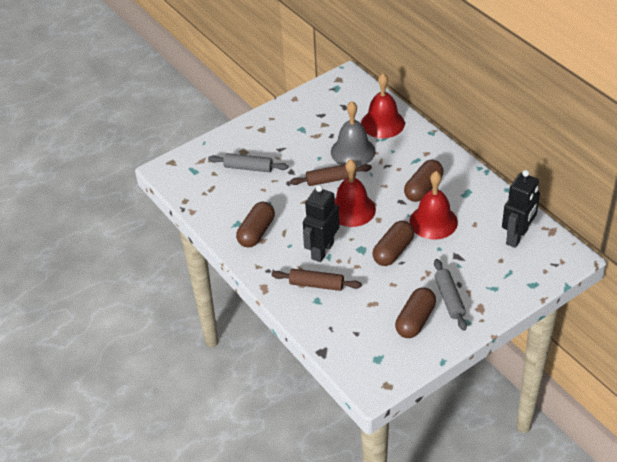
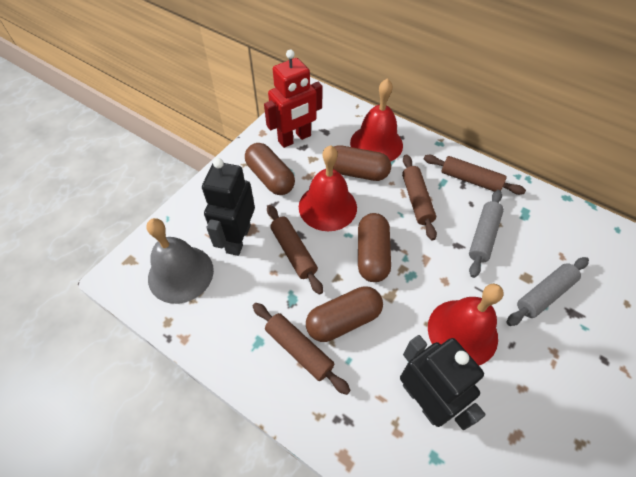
brown rolling pin: [272,269,362,291] [290,164,372,186] = 2 -> [253,303,351,395] [267,205,323,295] [402,154,437,240] [424,155,526,195] = 4
red robot: none = 0 -> [264,50,323,148] = 1

